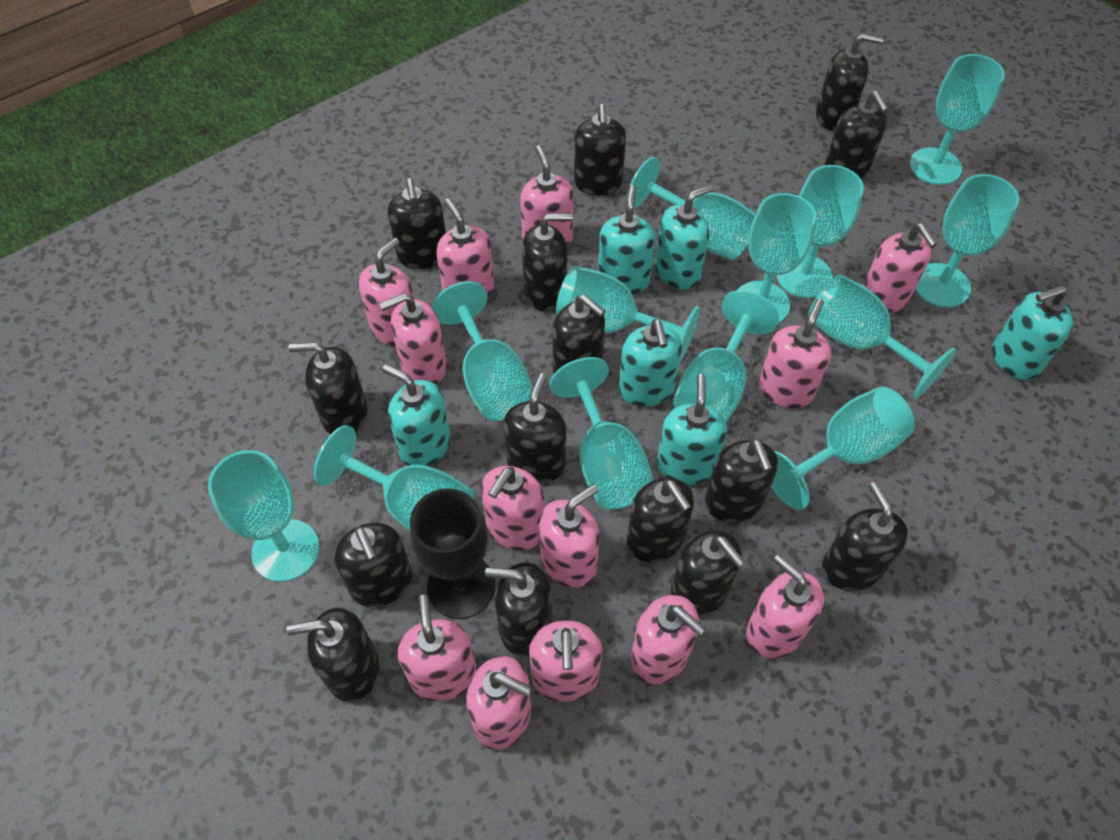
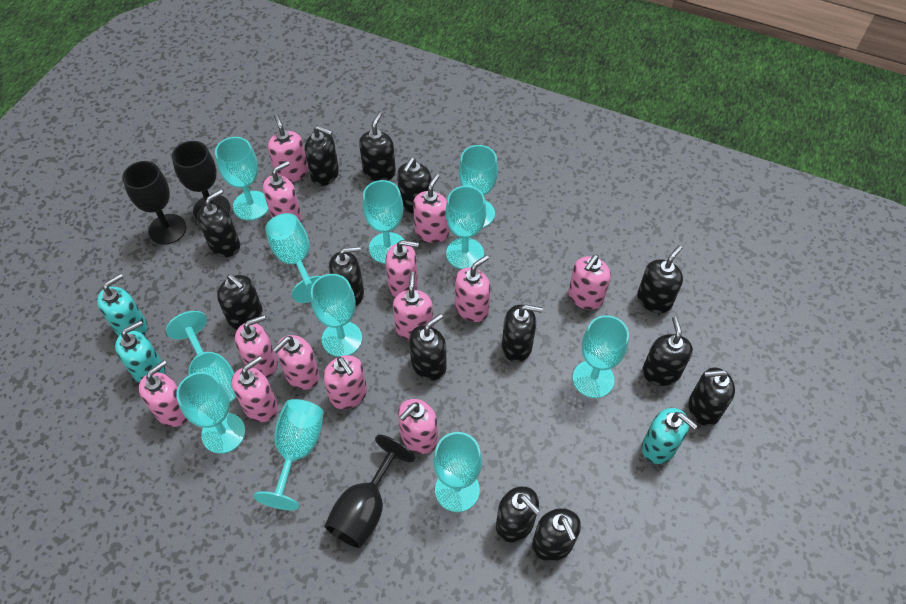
black goblet: [410,488,495,619] = 1 -> [122,161,186,245] [172,141,230,220] [324,435,415,548] = 3
black soap dispenser: [287,608,379,702] [289,342,367,434] [334,523,412,607] [388,178,446,269] [485,562,552,656] [503,373,566,483] [522,213,573,312] [552,294,605,373] [574,104,626,196] [627,478,694,563] [671,530,745,616] [705,439,778,523] [816,33,884,131] [822,482,908,591] [824,91,889,180] = 15 -> [197,189,240,257] [217,274,263,330] [305,126,339,186] [329,247,364,307] [359,112,396,181] [397,158,432,214] [409,314,447,380] [496,486,540,542] [502,304,543,362] [532,508,581,561] [637,245,683,313] [642,316,693,386] [688,367,735,426] = 13
turquoise goblet: [208,450,319,582] [313,425,475,530] [432,281,533,421] [549,357,654,510] [556,266,700,363] [627,157,756,260] [673,290,779,422] [737,193,816,323] [771,387,915,510] [777,165,864,298] [808,274,956,399] [909,54,1005,185] [915,174,1019,307] = 13 -> [166,311,236,402] [176,372,245,454] [215,137,269,220] [254,399,324,510] [265,213,321,303] [311,274,362,357] [363,180,404,264] [433,432,482,512] [446,186,486,269] [459,145,498,228] [573,315,629,398] = 11
turquoise soap dispenser: [382,364,451,466] [598,185,655,295] [619,319,682,407] [655,184,713,290] [657,374,727,485] [992,285,1073,380] = 6 -> [97,274,147,336] [115,320,165,383] [642,408,698,464] = 3

